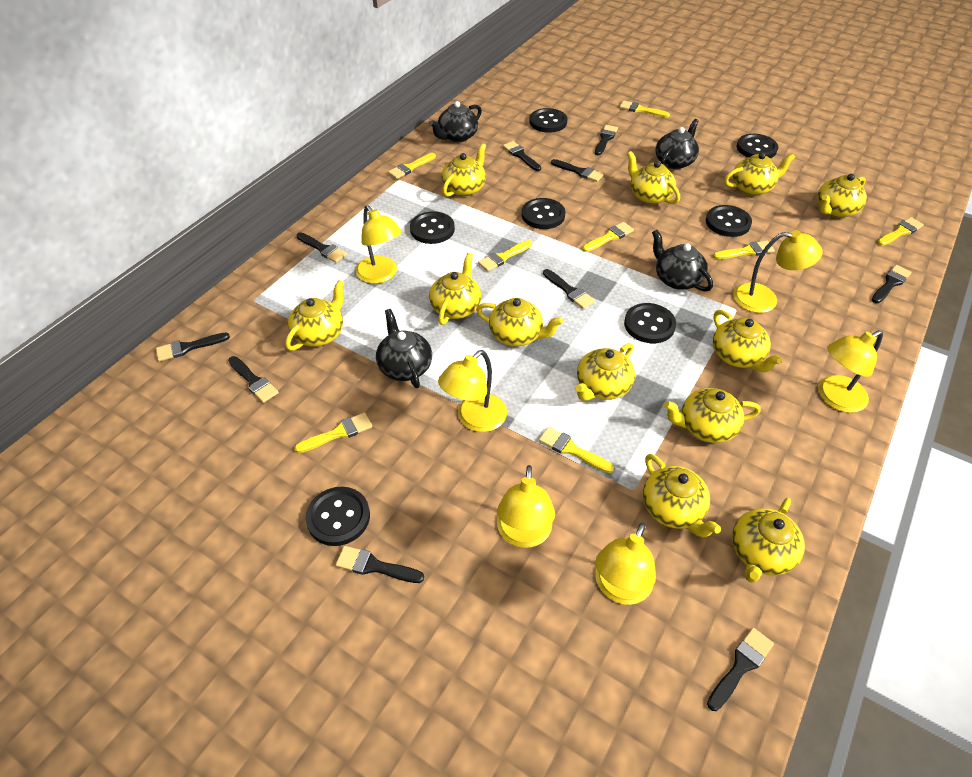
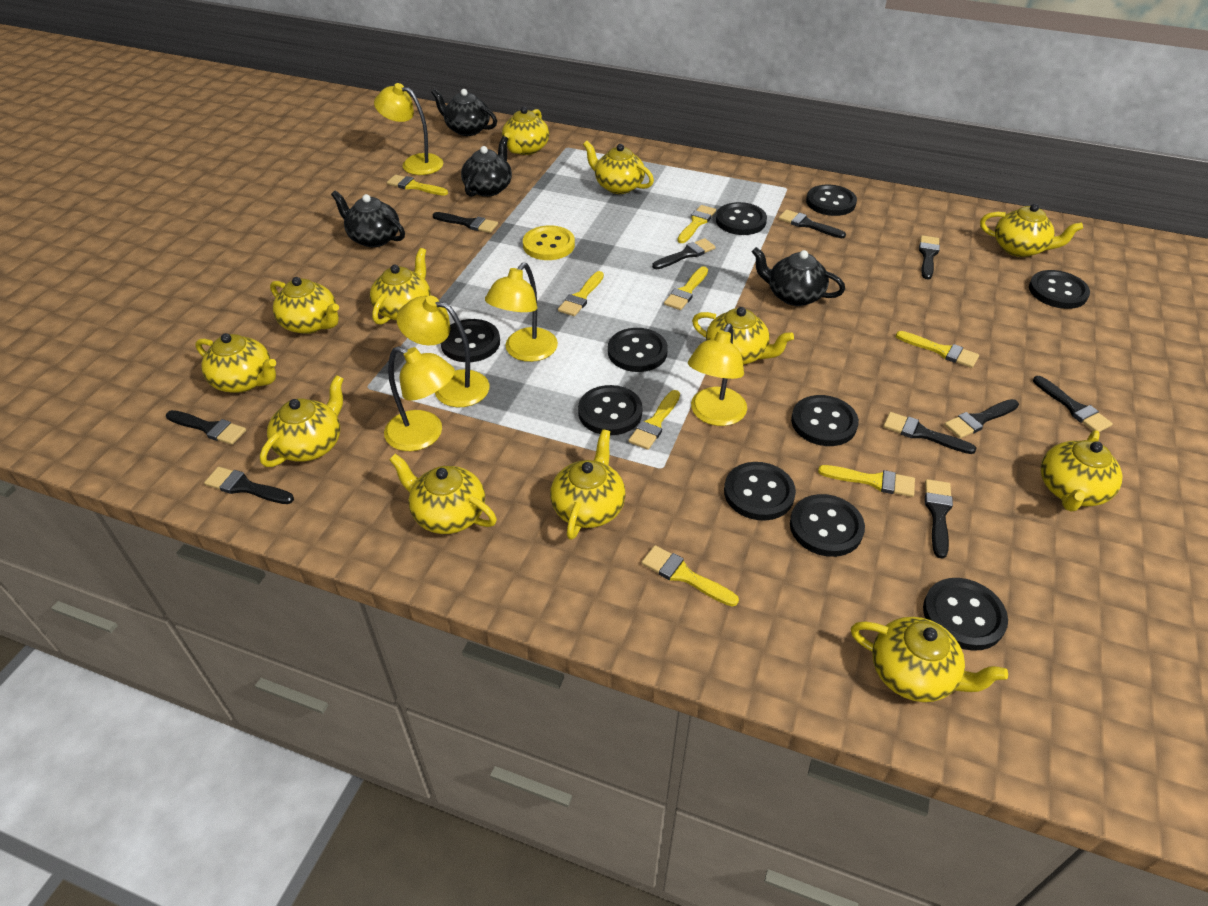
black button: [306,487,370,546] [410,211,455,244] [522,198,565,229] [529,108,567,133] [624,303,676,343] [706,205,752,237] [737,134,778,158] = 7 -> [440,319,500,362] [578,385,643,435] [608,328,668,372] [716,202,767,235] [724,462,796,521] [790,494,865,557] [791,395,859,446] [806,185,857,216] [923,578,1008,651] [1029,270,1090,309] = 10
yellow button: none = 0 -> [523,225,575,260] = 1
yellow lamp: [355,205,402,284] [438,350,507,432] [497,465,555,548] [595,523,656,605] [733,230,823,313] [818,330,883,413] = 6 -> [374,83,443,175] [384,346,455,451] [396,296,490,407] [485,263,558,362] [688,324,747,426] = 5

